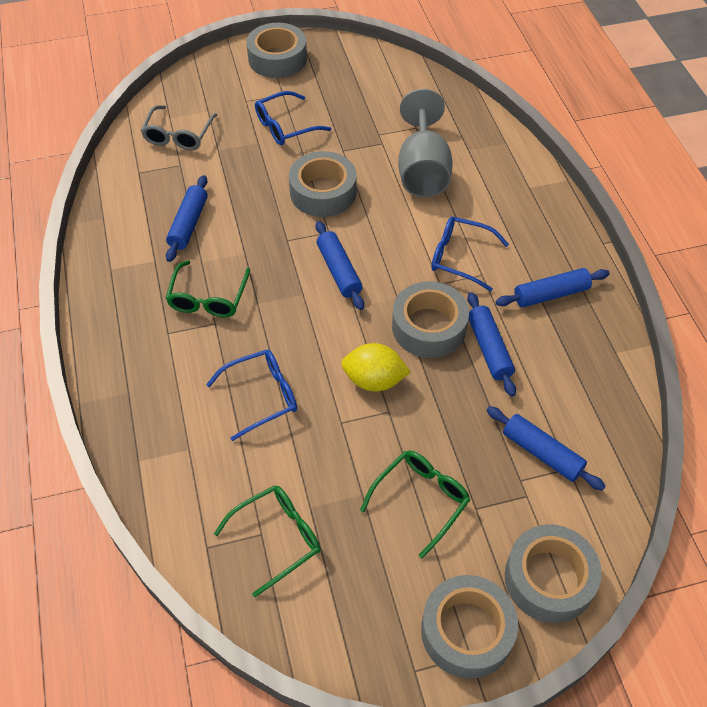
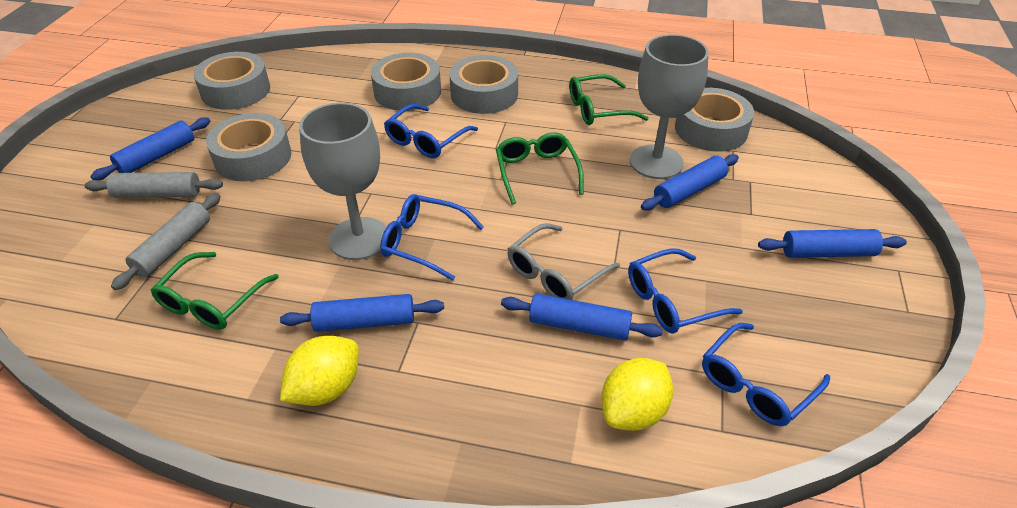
blue glasses: [206,350,297,441] [255,91,331,145] [431,217,509,291] = 3 -> [380,194,484,281] [384,104,478,158] [628,248,743,333] [702,323,830,426] = 4
grey goblet: [398,89,453,197] = 1 -> [299,103,386,260] [630,34,709,179] = 2
grey rolling pin: none = 0 -> [84,172,223,198] [111,193,221,290] = 2
yellow lemon: [341,343,411,391] = 1 -> [280,336,359,406] [601,358,673,431] = 2

